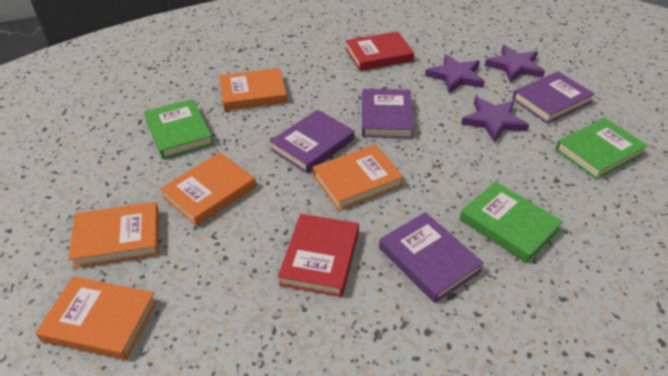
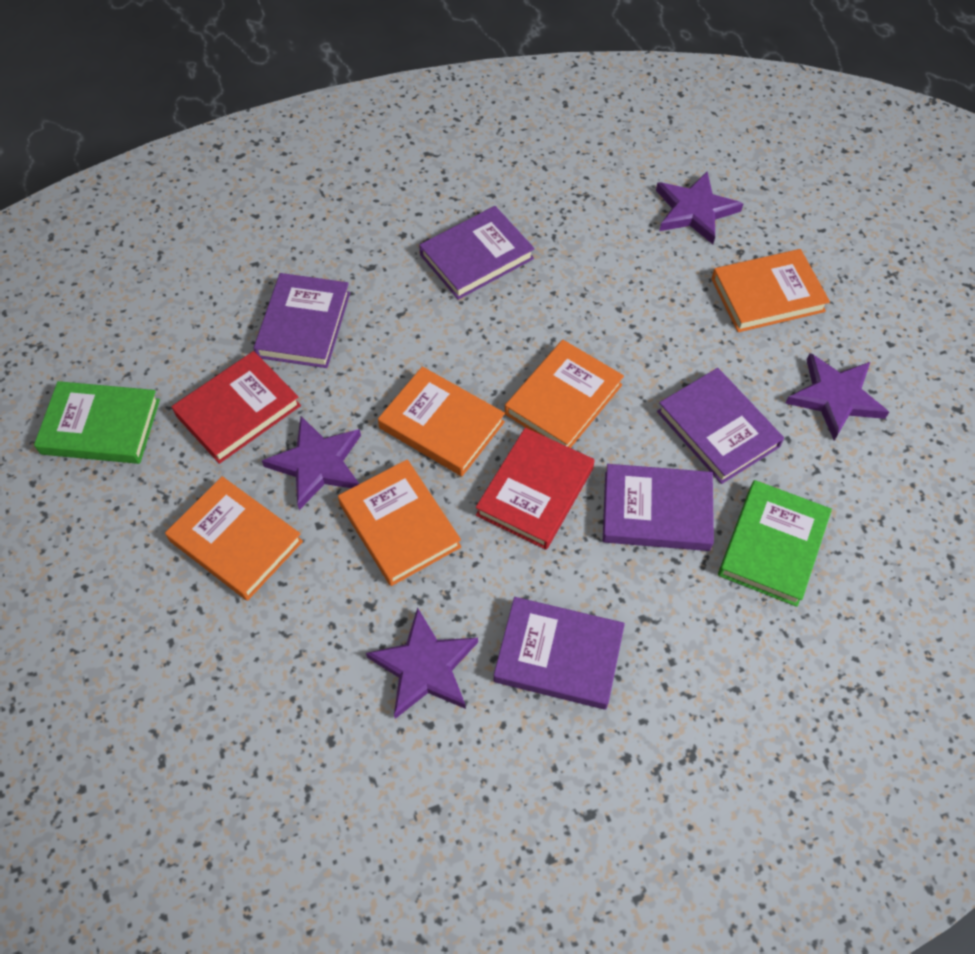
green book: [144,99,213,159] [460,181,563,263] [555,118,648,180] = 3 -> [34,381,160,464] [718,480,832,607] = 2
purple book: [270,110,355,173] [362,89,414,138] [379,212,484,303] [512,71,595,123] = 4 -> [254,273,350,368] [419,206,535,300] [494,597,625,710] [603,464,714,551] [657,368,784,484] = 5
purple star: [425,54,485,93] [461,97,529,143] [485,45,545,83] = 3 -> [262,416,361,510] [366,607,478,719] [656,171,743,244] [785,353,889,441] = 4

